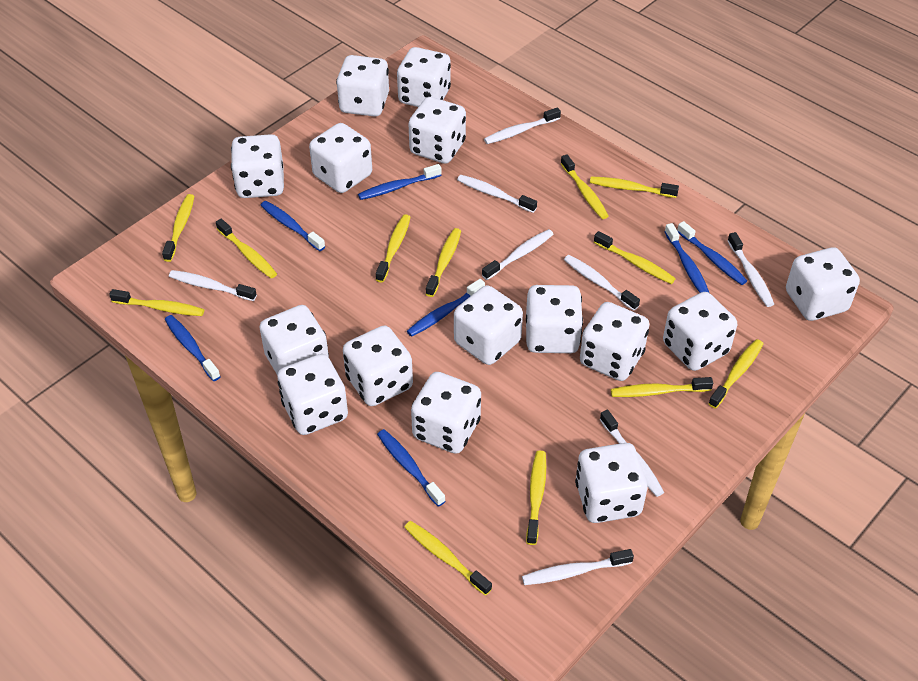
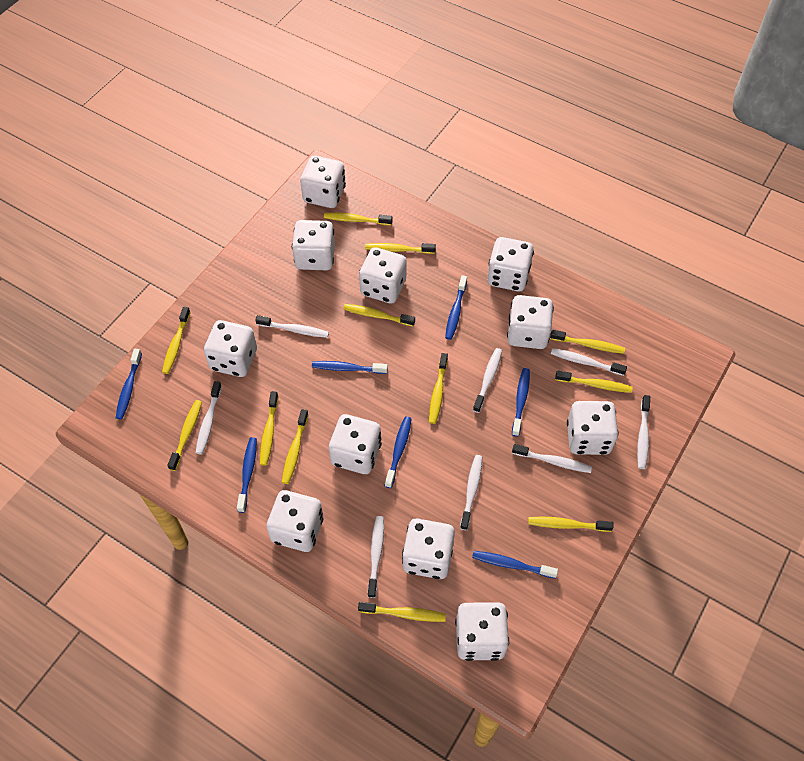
white dice: [231,134,284,198] [260,305,329,374] [277,354,348,435] [309,123,372,193] [336,55,389,117] [343,325,413,406] [397,47,451,107] [408,97,466,164] [411,372,481,454] [454,285,523,365] [526,285,583,353] [575,443,647,523] [580,302,650,381] [663,292,737,371] [786,247,860,321] = 15 -> [204,320,257,377] [266,490,323,552] [292,220,335,270] [300,156,346,208] [329,414,381,474] [359,247,406,303] [402,518,455,579] [455,602,509,661] [487,237,534,291] [507,295,554,349] [567,401,618,455] = 11

